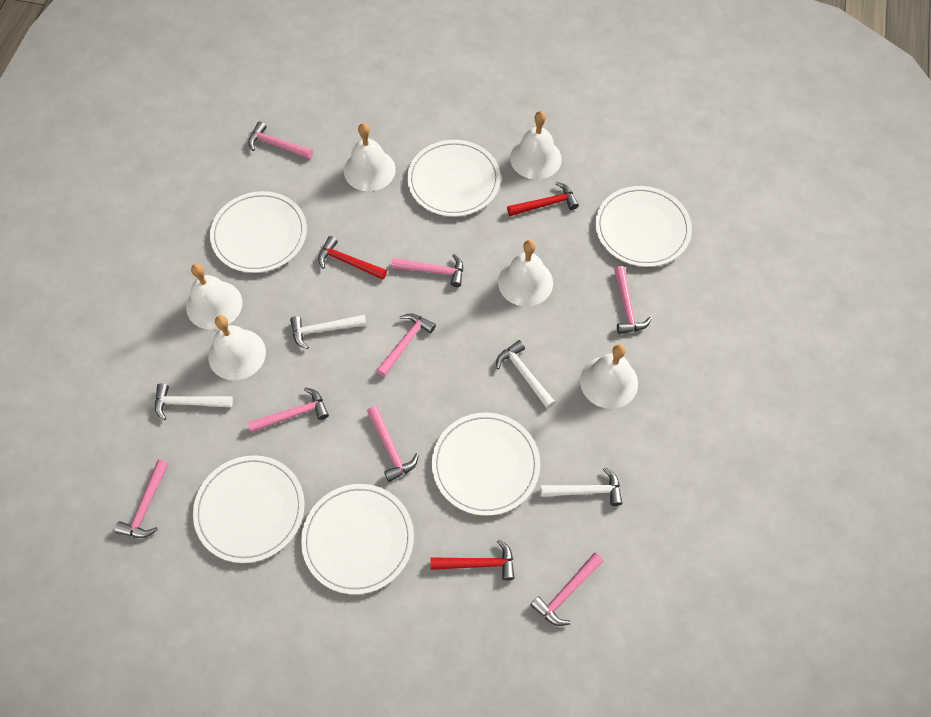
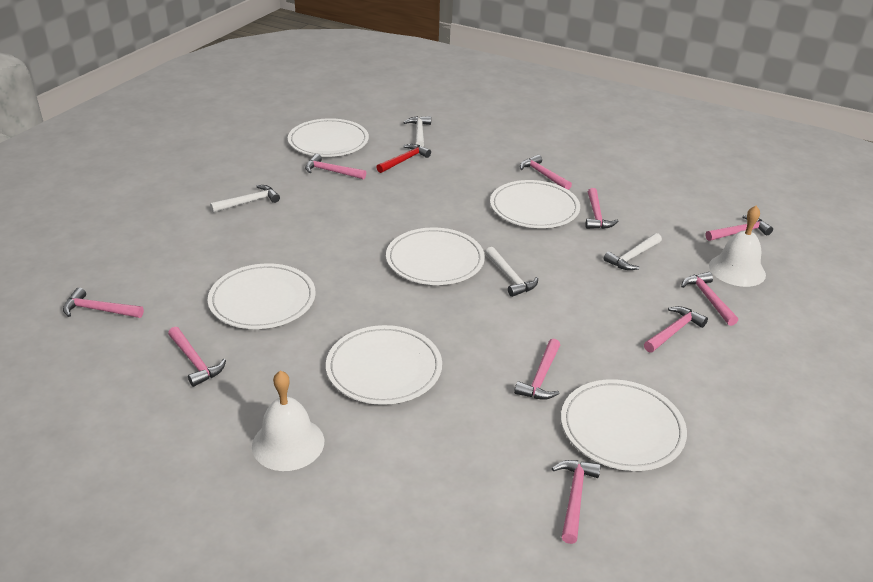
pink hammer: [115,460,169,538] [248,121,313,159] [248,387,329,433] [367,406,419,482] [376,313,436,377] [392,254,463,287] [530,553,604,626] [614,266,652,334] = 8 -> [63,288,144,318] [168,327,226,387] [305,154,366,179] [514,339,560,400] [520,155,572,190] [552,460,601,544] [585,188,618,229] [644,306,708,353] [681,272,738,326] [706,215,773,241] = 10
red hammer: [318,236,387,280] [430,539,515,580] [507,182,579,216] = 3 -> [376,144,431,173] = 1
white bell: [186,263,242,330] [208,315,266,380] [344,123,396,191] [498,240,553,306] [510,111,562,180] [580,344,638,409] = 6 -> [252,370,324,471] [709,206,766,287] = 2

